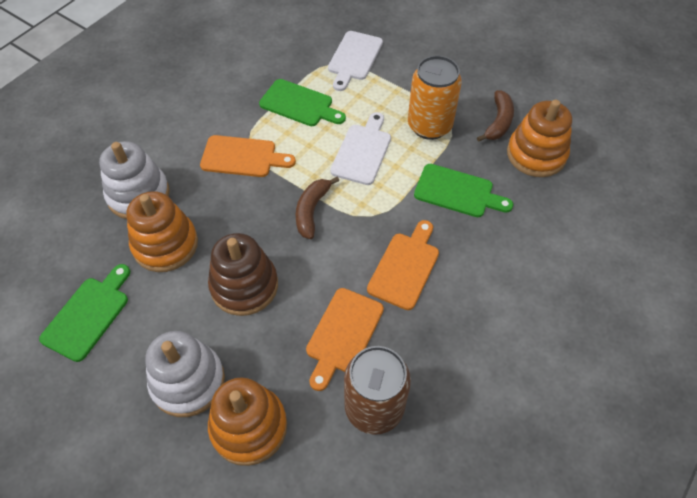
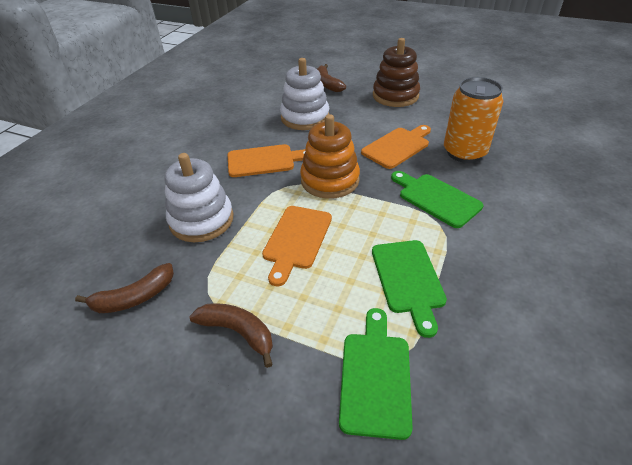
brown banana: [296,177,339,239] [477,90,514,142] = 2 -> [75,263,174,313] [189,303,273,368] [317,64,346,92] = 3
brown can: [344,346,411,435] = 1 -> none = 0
orange stacking toy: [126,191,198,272] [208,377,287,466] [507,100,572,177] = 3 -> [300,114,360,199] = 1
white cutting board: [328,31,383,91] [330,112,391,185] = 2 -> none = 0

